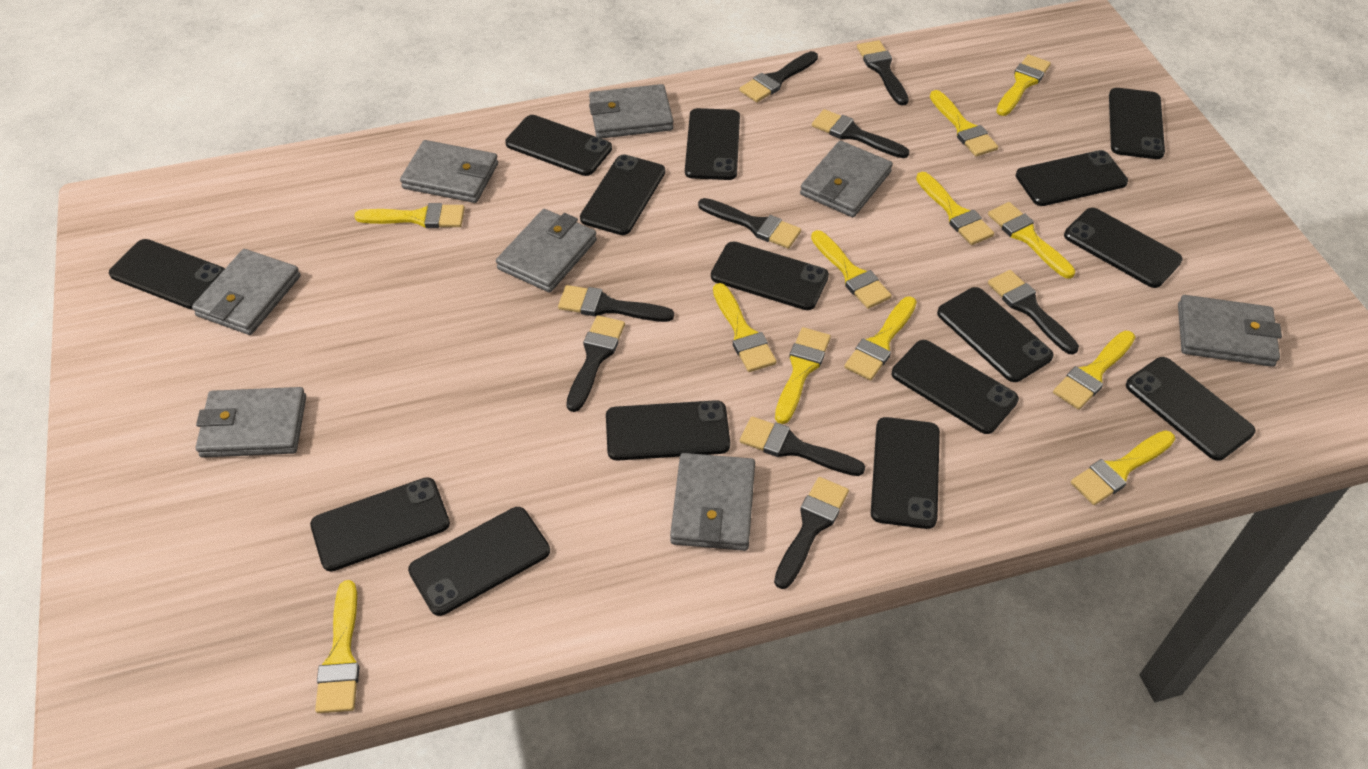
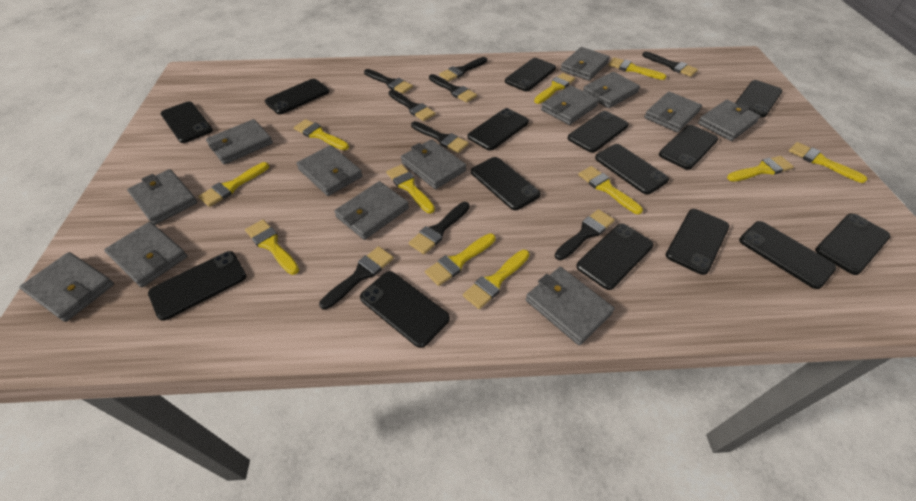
grey wallet: [192,249,301,335] [196,387,306,458] [400,140,498,203] [496,209,597,293] [589,84,673,138] [670,453,755,551] [800,141,893,217] [1178,295,1282,367] = 8 -> [19,252,114,322] [104,222,187,288] [127,169,198,225] [206,119,273,164] [296,145,363,196] [334,181,409,240] [401,139,466,189] [526,267,615,345] [541,85,599,125] [560,47,610,81] [583,72,640,108] [644,92,702,133] [698,100,760,141] = 13
yellow brush: [315,580,360,713] [354,203,465,228] [713,283,777,372] [775,327,831,424] [811,230,892,309] [844,296,917,380] [916,172,994,245] [930,90,998,157] [988,202,1075,279] [996,54,1051,116] [1053,331,1135,410] [1071,430,1175,505] = 12 -> [198,162,269,207] [245,219,299,275] [294,119,349,150] [386,164,435,213] [425,233,496,286] [463,250,529,309] [534,73,575,104] [578,166,643,214] [608,57,666,80] [727,156,794,182] [789,142,867,183] = 11

